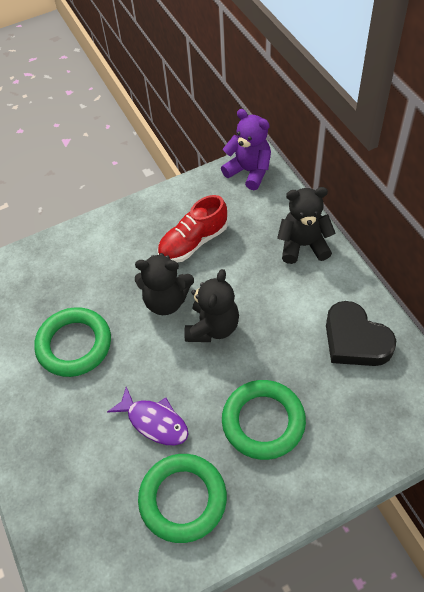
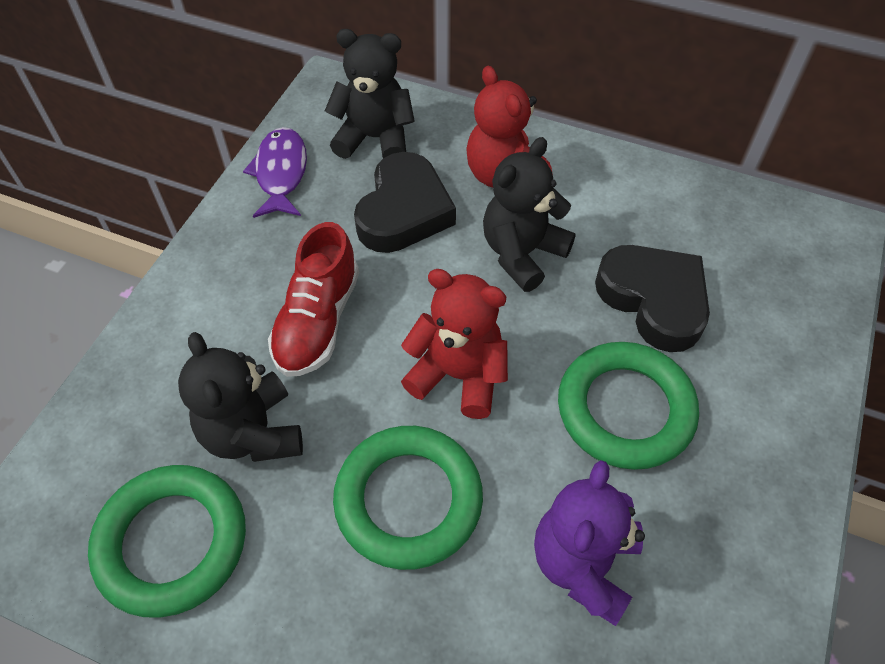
black heart: [326,301,396,366] = 1 -> [354,152,456,253] [595,245,710,352] = 2
red teddy bear: none = 0 -> [401,269,508,419] [466,66,552,187] = 2

